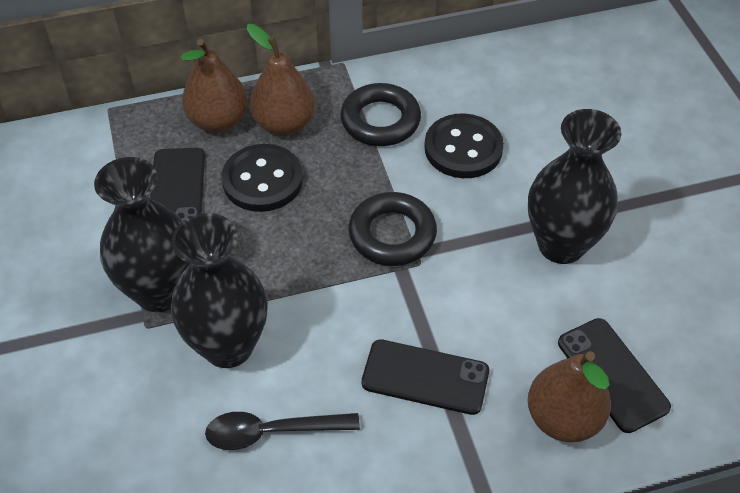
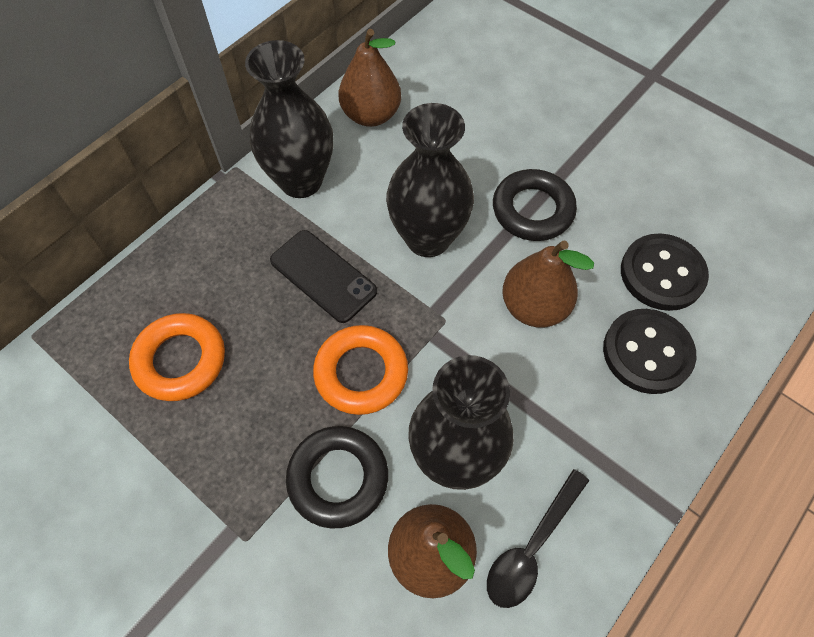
black phone: [150,148,205,221] [362,339,489,415] [558,318,671,433] = 3 -> [270,230,377,323] = 1
orange ring: none = 0 -> [129,313,225,401] [313,325,408,415] = 2

